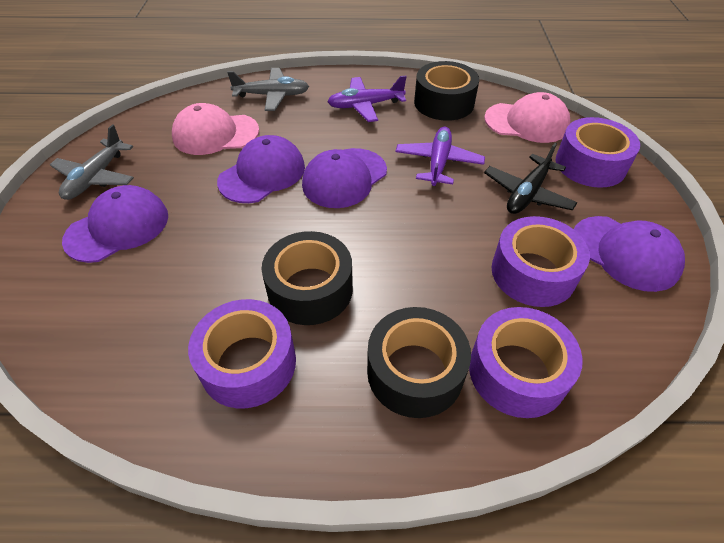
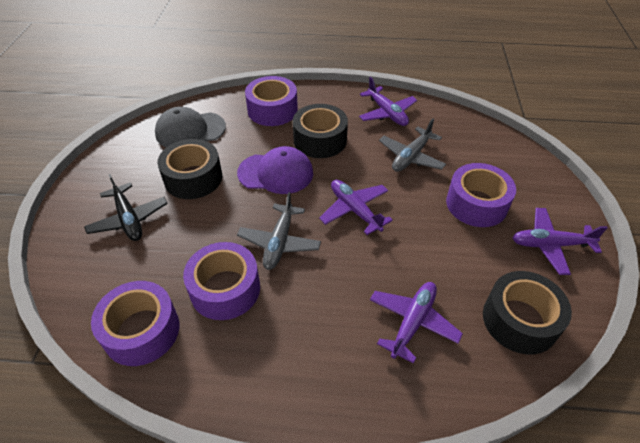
grey cap: none = 0 -> [155,107,226,148] = 1
pink cap: [172,103,259,155] [484,92,571,143] = 2 -> none = 0
purple cap: [62,185,168,263] [217,135,305,203] [302,148,387,208] [574,216,685,292] = 4 -> [237,146,313,194] = 1
purple plane: [327,75,407,122] [395,127,485,186] = 2 -> [319,180,393,235] [359,77,417,126] [370,282,463,364] [513,208,607,275] = 4

